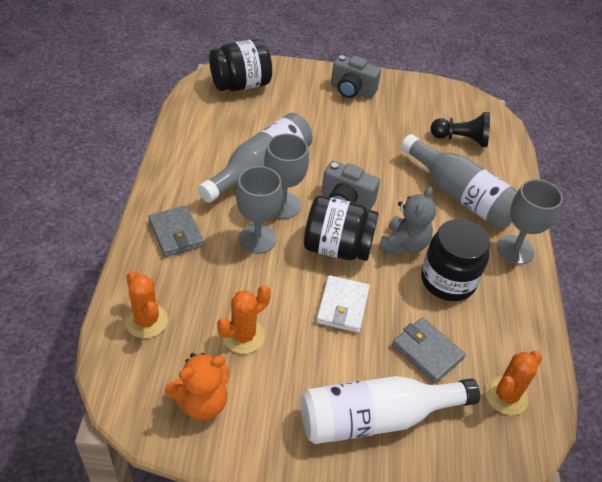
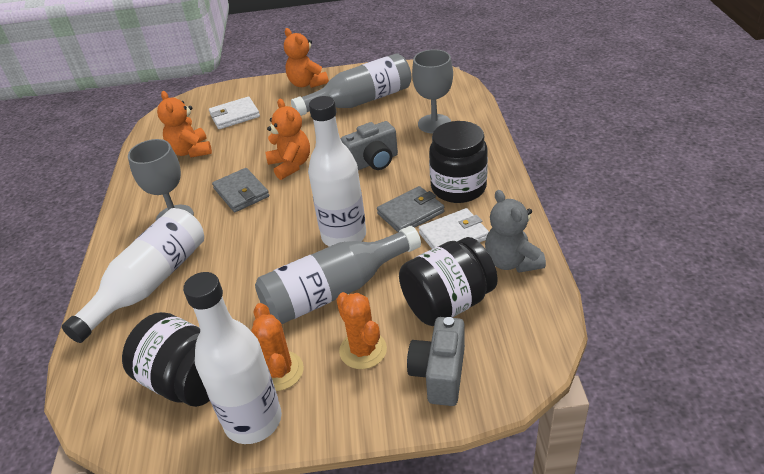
black pawn: [430,112,490,147] = 1 -> none = 0
grey goblet: [236,166,283,254] [264,134,309,219] [497,179,563,264] = 3 -> [128,139,194,220] [412,49,453,133] = 2
orange cactus: [125,270,168,338] [217,285,271,354] [485,351,542,415] = 3 -> [251,303,304,391] [336,292,387,369] = 2
orange teddy bear: [165,353,229,420] = 1 -> [157,91,212,158] [265,99,310,180] [284,28,329,88] = 3
white bottle: [301,376,480,444] = 1 -> [62,208,204,343] [183,272,282,444] [308,96,366,247] = 3
white wallet: [316,275,370,333] = 1 -> [209,96,260,129] [419,208,489,249] = 2

